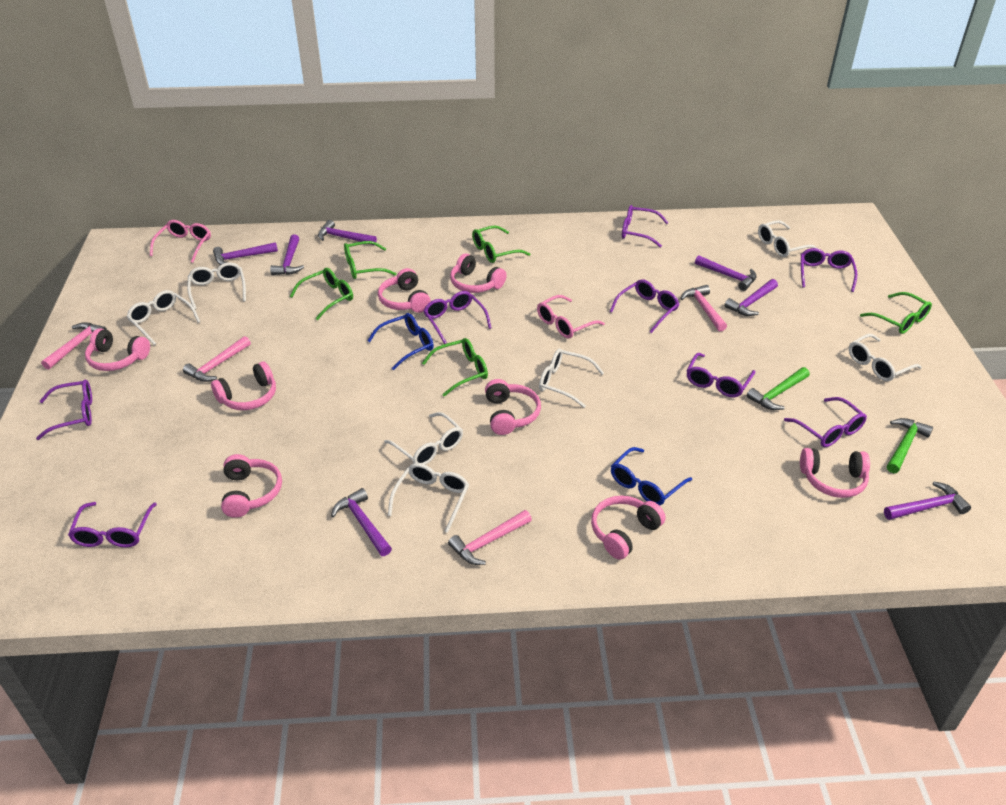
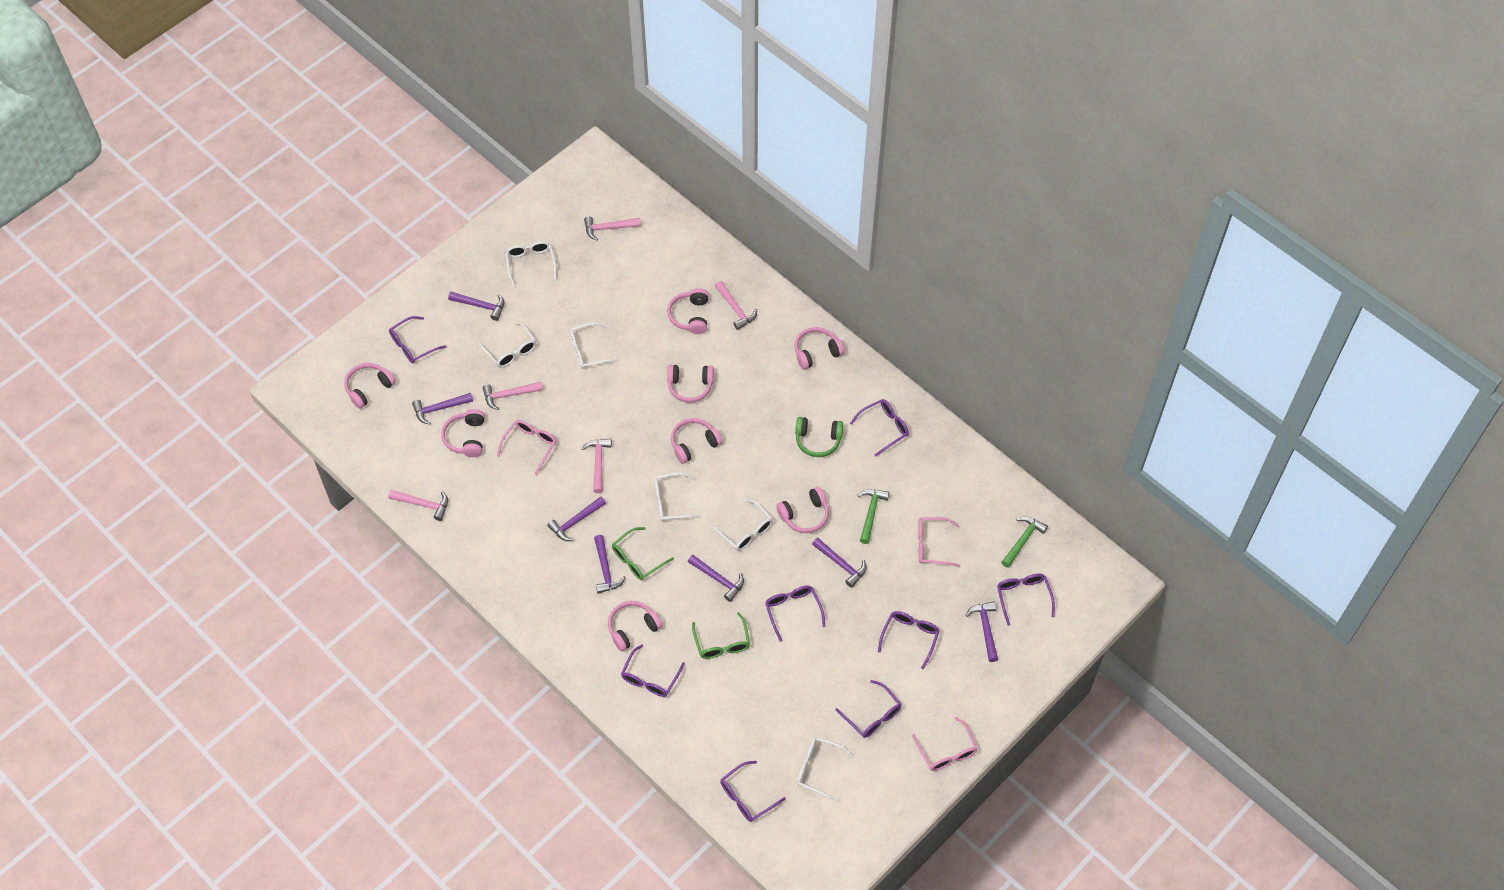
blue glasses: [367,313,434,370] [611,447,692,506] = 2 -> none = 0
green glasses: [289,268,353,320] [344,241,396,279] [422,338,488,397] [472,225,530,263] [860,292,932,334] = 5 -> [612,527,674,580] [692,612,750,659] = 2
green headphones: none = 0 -> [795,417,843,457] = 1
pink glasses: [150,220,211,263] [537,295,605,338] = 2 -> [497,420,556,475] [912,717,978,771] [918,517,960,567] = 3
pink hammer: [41,322,107,370] [183,336,251,382] [448,510,532,565] [680,285,727,332] = 4 -> [388,490,448,521] [482,382,543,410] [581,438,612,493] [584,216,641,241] [715,281,757,330] = 5
white glasses: [127,290,200,345] [187,262,246,309] [384,412,463,465] [388,463,469,533] [539,349,604,408] [758,220,818,257] [849,334,922,381] = 7 -> [479,322,536,368] [505,241,556,287] [569,322,619,369] [654,472,702,521] [711,499,773,551] [797,737,854,801] = 6

